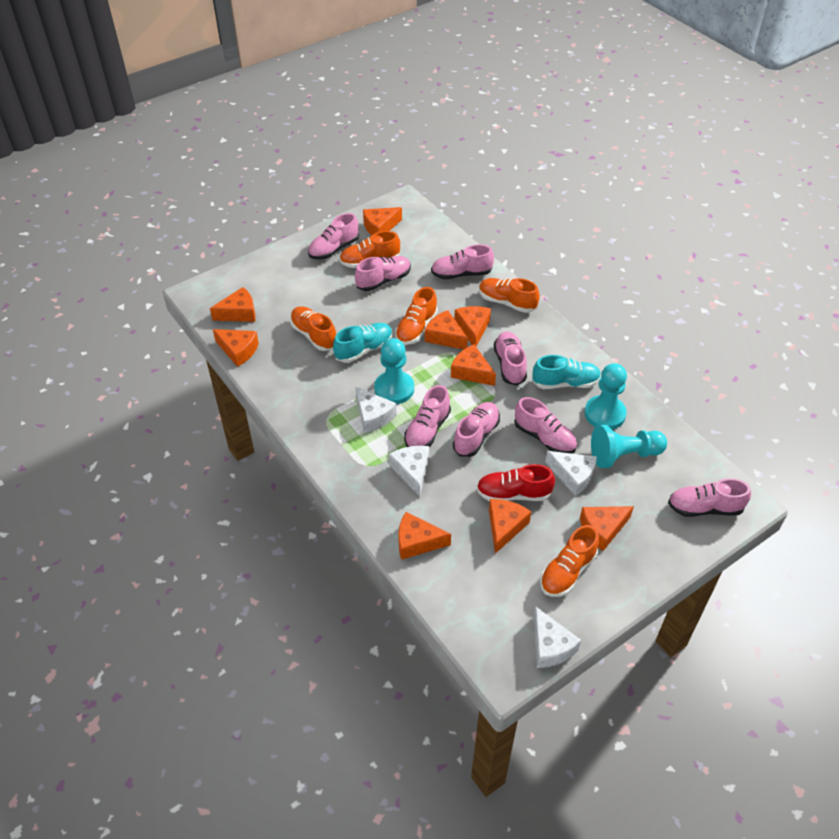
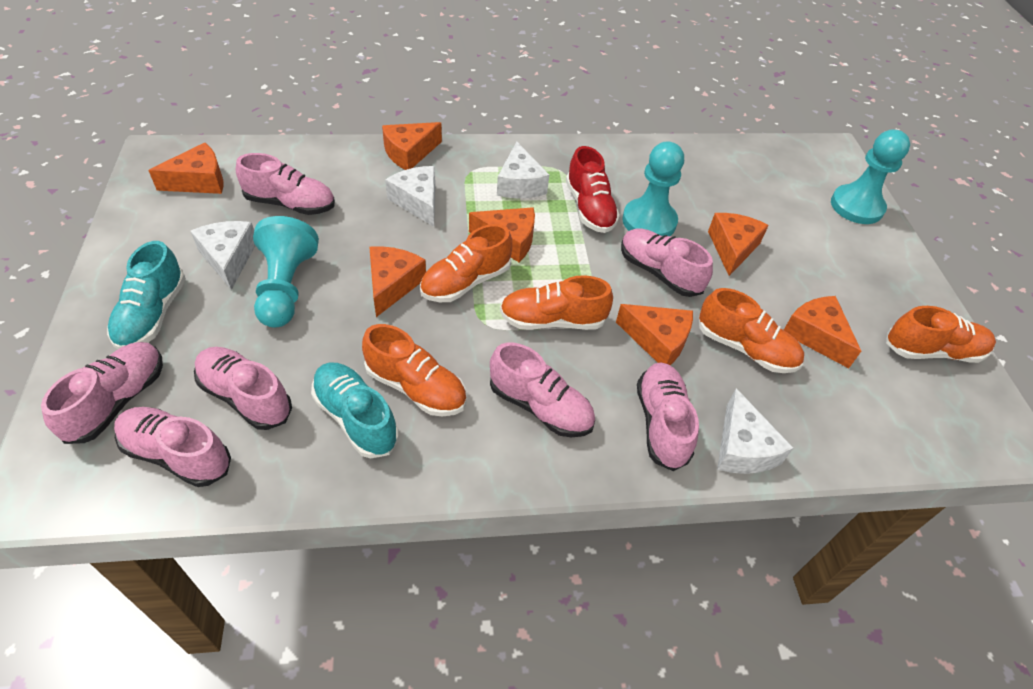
orange cheese: [210,287,256,322] [213,329,259,367] [363,207,402,235] [398,512,451,560] [425,310,468,349] [451,344,496,386] [454,306,491,347] [489,499,531,554] [580,506,634,551] = 9 -> [148,143,223,194] [369,246,426,317] [382,122,442,170] [469,207,535,262] [616,304,693,365] [708,213,769,276] [784,296,861,368] = 7
pink shoe: [308,213,359,260] [355,256,411,291] [404,385,451,447] [431,244,494,279] [453,402,500,457] [494,331,527,386] [514,397,577,454] [668,478,751,517] = 8 -> [41,342,163,444] [114,407,231,487] [194,347,292,430] [236,153,335,215] [490,342,595,438] [621,228,713,297] [637,362,699,471] = 7

